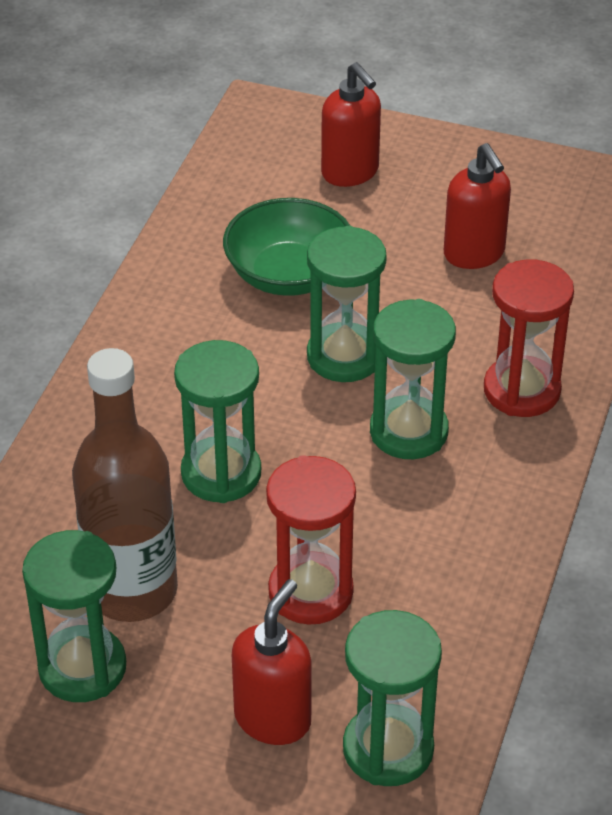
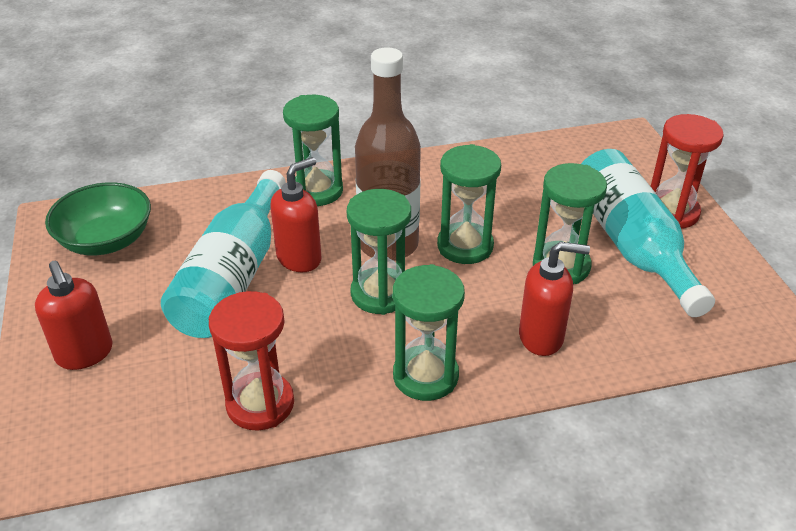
turquoise bottle: none = 0 -> [161,170,286,338] [581,149,715,317] = 2

